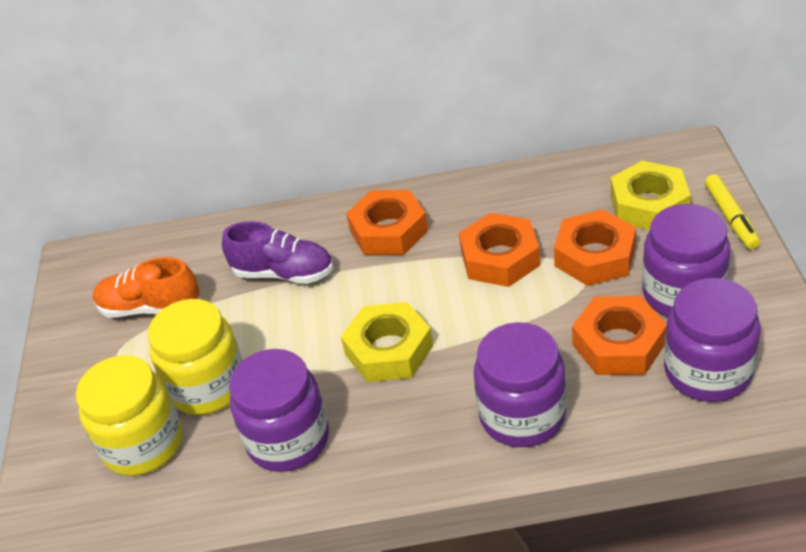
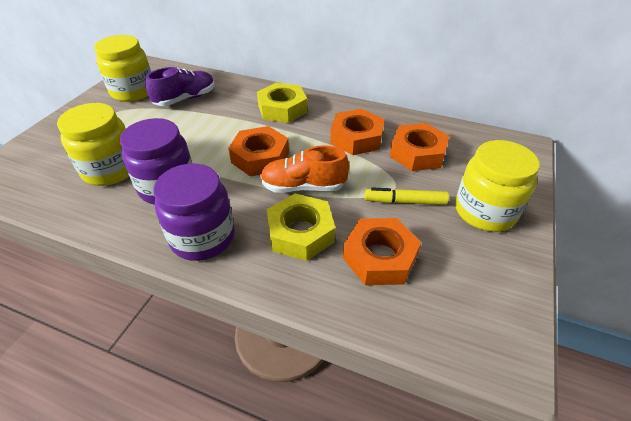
purple jar: [229,349,329,472] [474,322,567,447] [642,204,730,317] [664,278,760,402] = 4 -> [120,118,193,204] [153,164,235,261] = 2
yellow jar: [76,355,182,476] [148,299,243,415] = 2 -> [57,103,129,186] [94,35,151,102] [455,140,540,232] = 3

